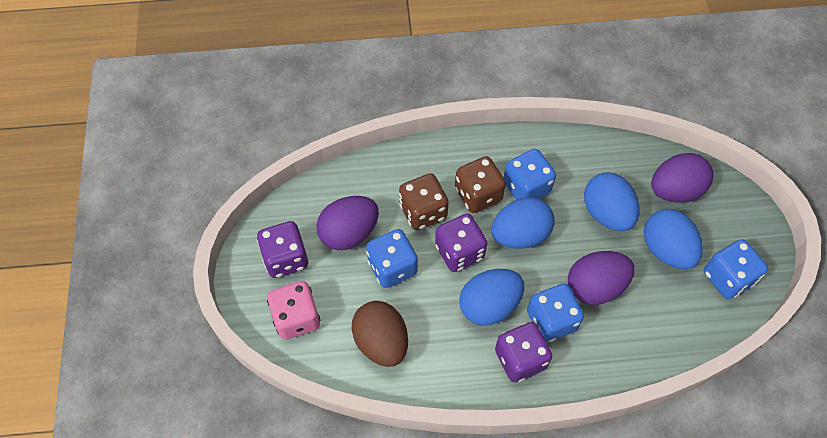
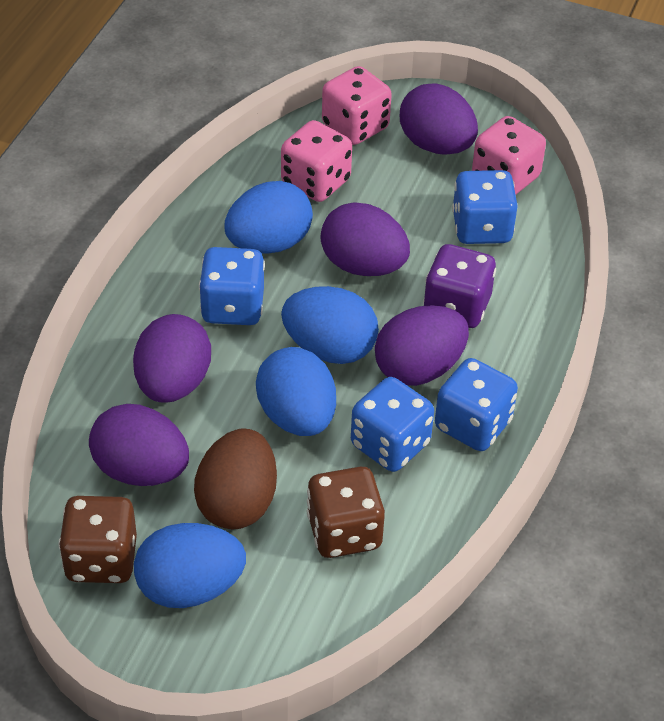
pink dice: [267,281,320,339] = 1 -> [281,120,352,202] [322,66,392,145] [472,116,546,195] = 3
purple dice: [257,221,308,278] [435,214,487,272] [495,322,553,382] = 3 -> [423,244,496,328] = 1
purple egg: [316,196,379,250] [568,251,635,305] [651,153,713,203] = 3 -> [89,404,189,486] [133,314,211,403] [320,202,410,276] [375,305,469,386] [400,83,478,155] = 5

